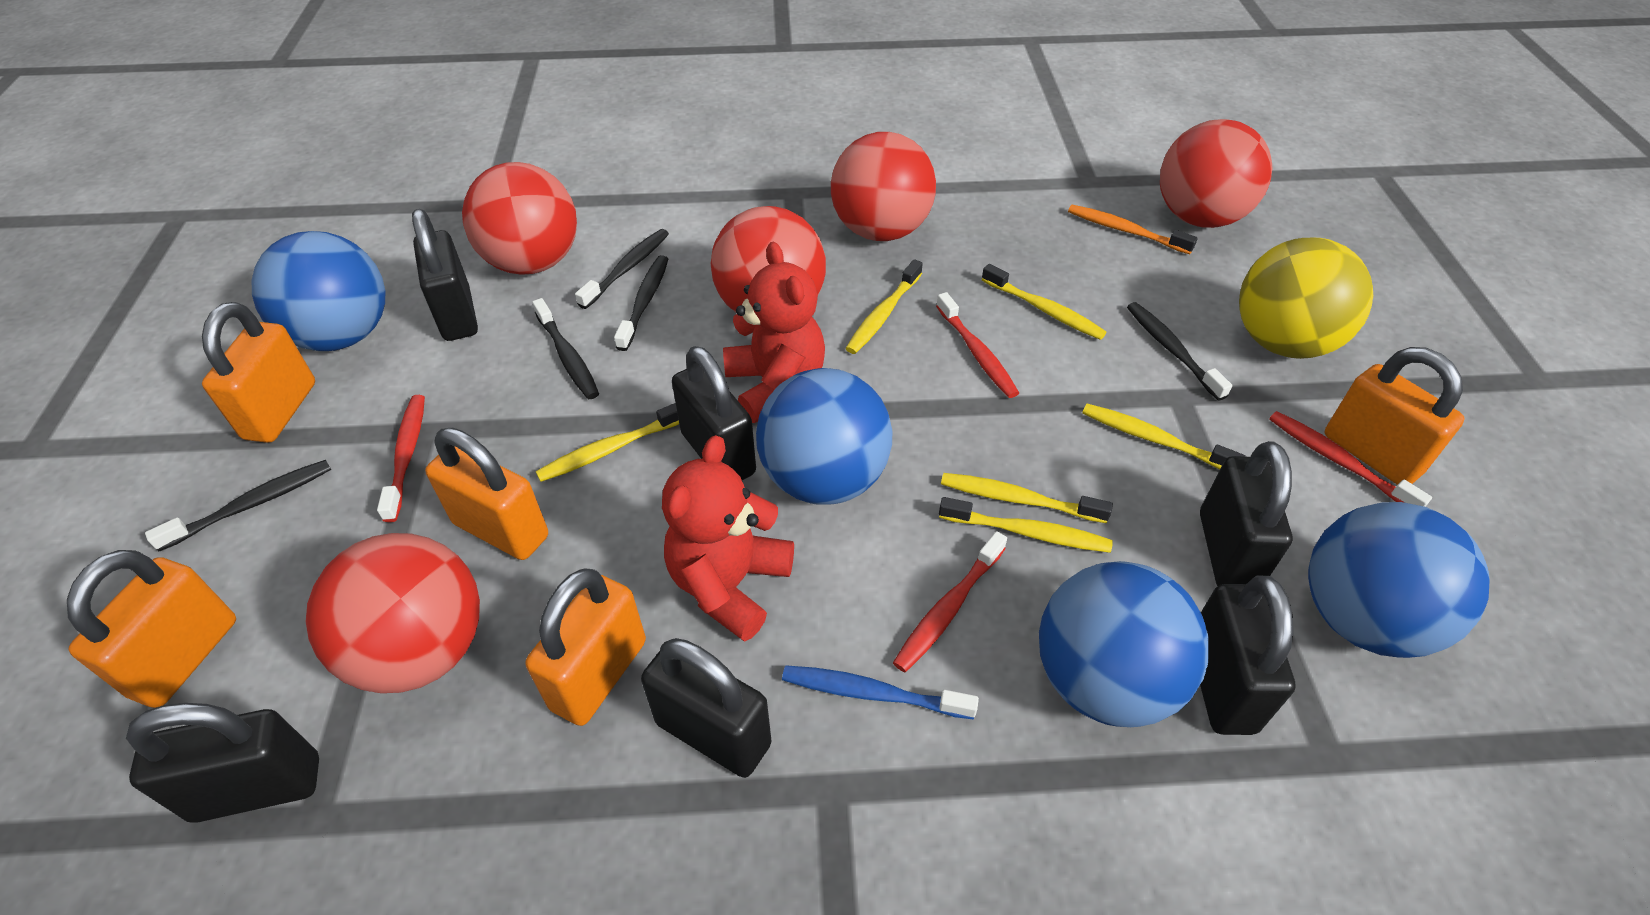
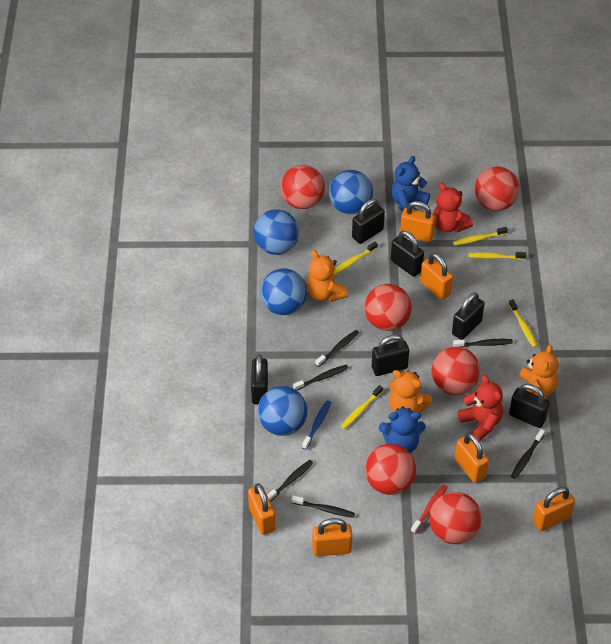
black toothbrush: [145,460,331,552] [532,298,599,399] [575,229,669,309] [614,255,668,351] [1127,302,1233,401] = 5 -> [267,460,313,502] [292,495,355,518] [293,365,348,390] [315,330,360,367] [453,339,513,347] [511,429,545,479] = 6
blue teddy bear: none = 0 -> [379,406,426,453] [391,156,430,212] = 2
orange padlock: [67,550,236,708] [202,302,315,443] [425,428,548,560] [526,568,646,726] [1324,347,1465,485] = 5 -> [248,483,275,535] [312,518,352,557] [400,201,436,242] [420,253,453,300] [455,433,489,483] [533,487,575,531] = 6
orange teddy bear: none = 0 -> [306,250,348,302] [389,370,432,413] [516,344,558,397] = 3
orange toothbrush: [1068,205,1198,254] = 1 -> none = 0
red ball: [306,533,480,693] [462,162,577,275] [711,206,826,312] [831,132,936,241] [1160,119,1272,228] = 5 -> [280,165,325,209] [364,284,412,331] [365,444,416,495] [429,492,482,544] [432,347,480,395] [475,166,519,211] = 6
red toothbrush: [377,395,425,522] [893,531,1007,672] [936,292,1019,398] [1269,411,1432,507] = 4 -> [411,484,447,534] = 1
yellow ball: [1239,238,1373,359] = 1 -> none = 0
yellow toothbrush: [536,403,679,482] [845,259,923,354] [939,497,1113,553] [941,473,1113,523] [982,264,1107,340] [1082,404,1246,469] = 6 -> [333,242,378,275] [340,385,383,429] [453,227,508,246] [469,252,526,260] [509,299,538,348] = 5

